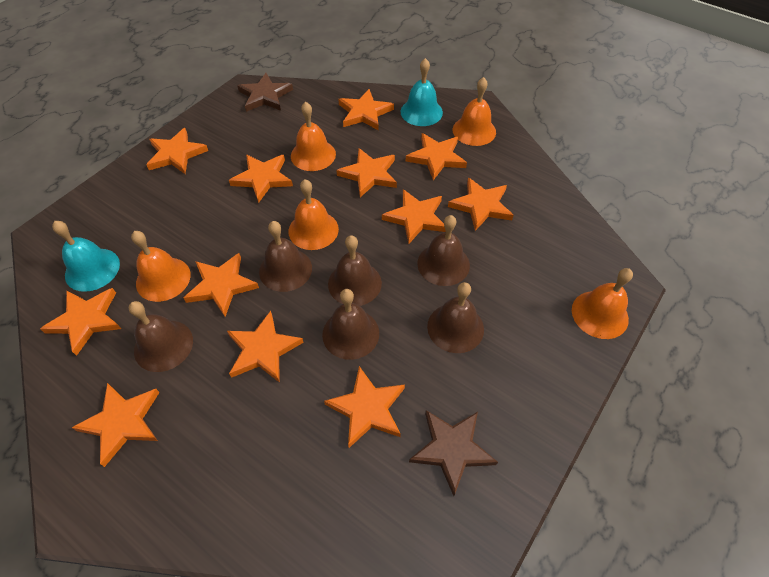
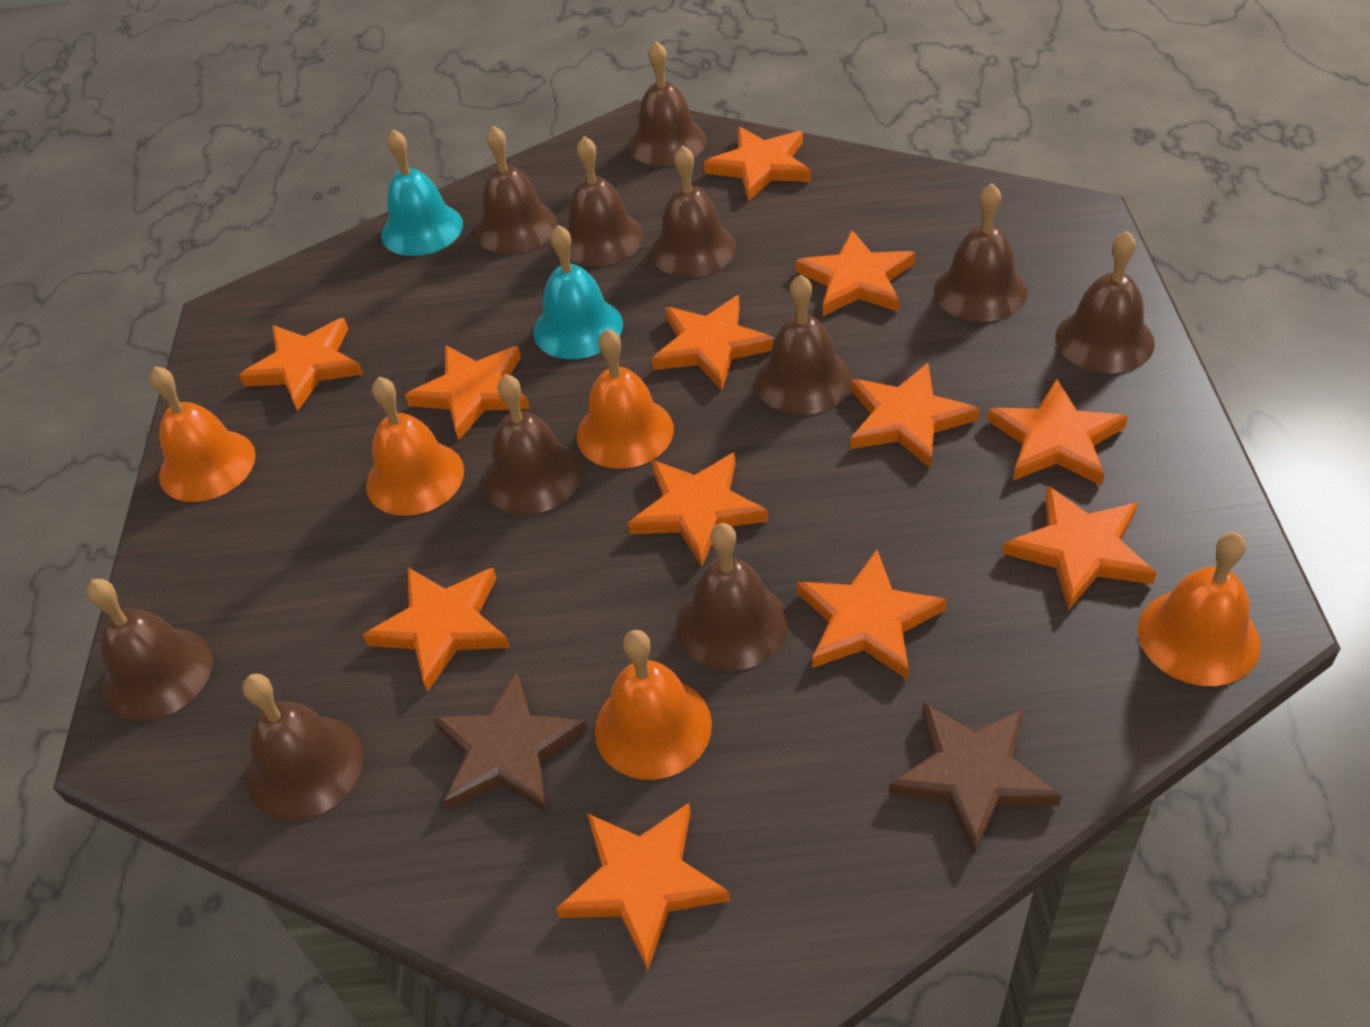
brown bell: [129,301,193,372] [259,221,312,292] [322,289,379,360] [328,235,382,306] [417,215,470,286] [427,282,484,353] = 6 -> [86,579,213,721] [243,674,363,821] [475,126,557,254] [482,374,581,515] [566,136,643,266] [628,41,707,166] [650,145,736,277] [676,523,788,671] [755,274,852,415] [934,184,1027,322] [1055,231,1155,373] = 11

